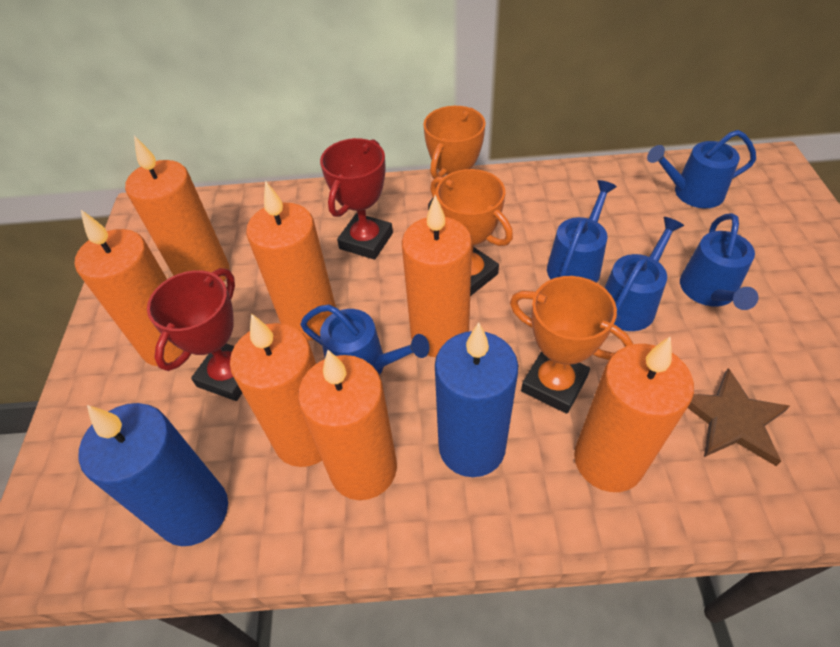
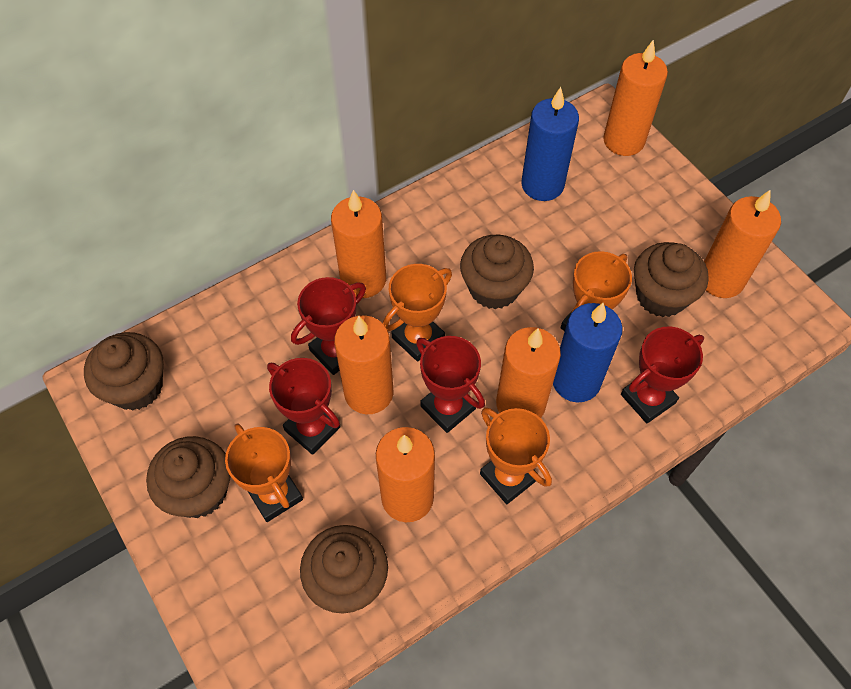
blue watering can: [300,305,429,375] [547,180,617,283] [604,217,684,331] [647,130,756,208] [680,213,759,310] = 5 -> none = 0
brown cupcake: none = 0 -> [84,332,164,411] [146,436,230,518] [300,525,388,613] [460,235,534,309] [634,242,709,317] = 5
brown star: [688,368,790,466] = 1 -> none = 0
orange candle: [75,210,183,366] [125,136,229,282] [230,313,322,467] [246,180,336,341] [298,350,397,500] [402,195,472,357] [574,336,694,492] = 7 -> [331,190,386,298] [334,315,393,414] [376,427,435,522] [496,327,561,418] [603,39,668,156] [704,190,781,298] = 6
orange trophy: [423,106,486,211] [430,169,513,296] [510,276,633,414] = 3 -> [225,424,303,522] [383,264,452,362] [480,407,552,504] [560,251,632,331] = 4
red trophy: [147,268,242,401] [320,138,393,260] = 2 -> [267,358,341,455] [291,277,366,375] [416,336,485,433] [621,327,704,423] = 4

